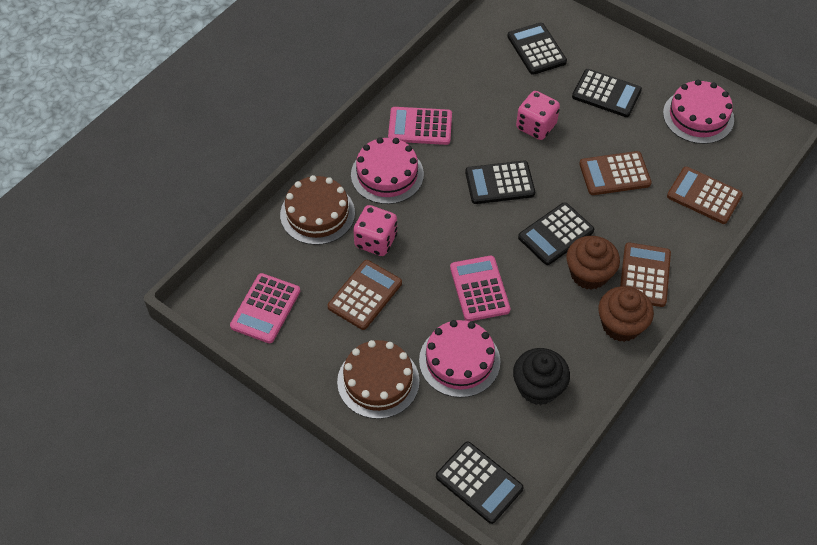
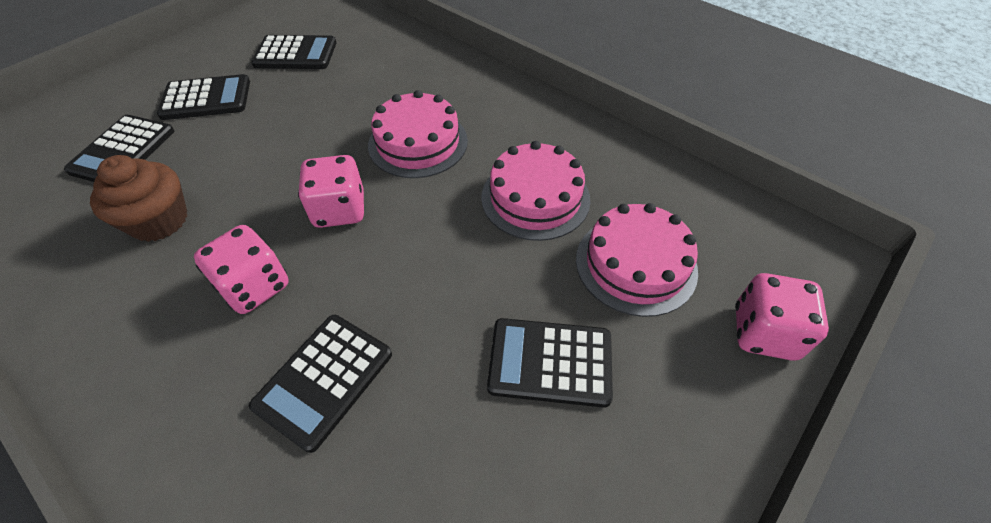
black cupcake: [513,348,570,405] = 1 -> none = 0
brown cake: [280,175,355,245] [337,340,420,419] = 2 -> none = 0
brown calculator: [328,260,402,330] [579,151,652,195] [620,242,671,307] [667,167,743,224] = 4 -> none = 0
brown cupcake: [566,236,620,290] [598,286,654,342] = 2 -> [90,155,187,242] = 1
pink calculator: [230,273,300,343] [388,107,452,145] [450,256,510,321] = 3 -> none = 0
pink dice: [353,205,397,256] [516,91,560,140] = 2 -> [194,225,289,314] [298,155,364,228] [735,273,829,361] = 3

